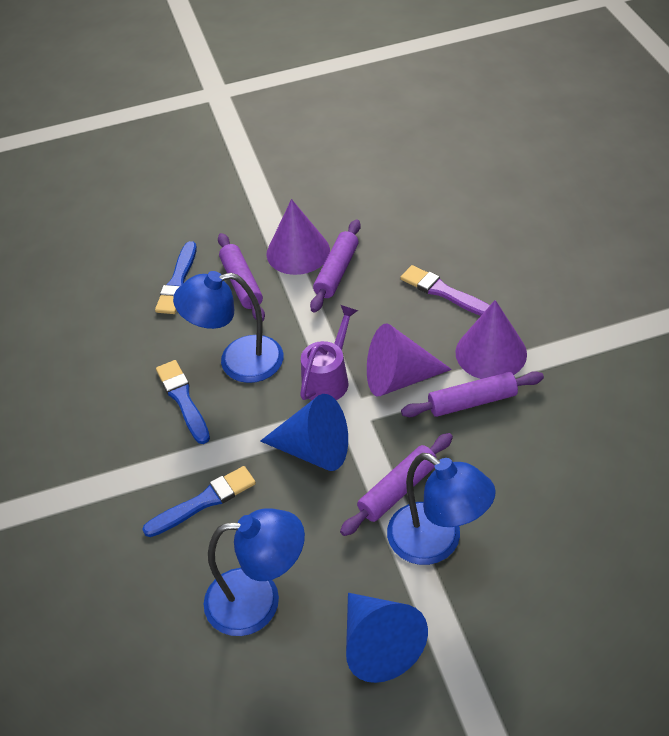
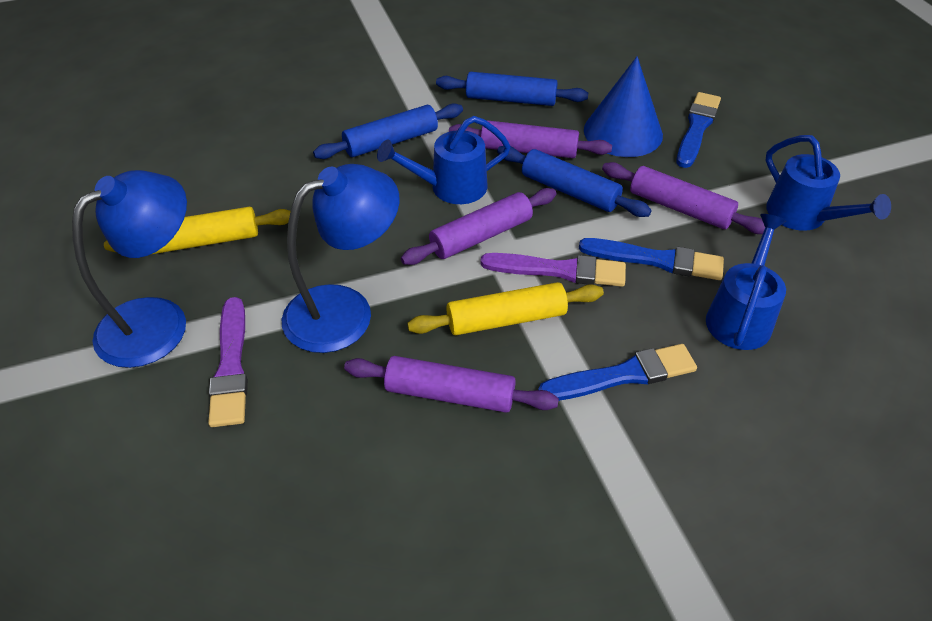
blue cone: [260,394,348,471] [346,593,428,683] = 2 -> [584,56,663,157] = 1
blue lamp: [173,271,283,383] [204,508,305,636] [387,453,496,565] = 3 -> [72,170,187,368] [282,164,399,353] = 2
blue rolling pin: none = 0 -> [313,103,463,159] [436,72,588,106] [497,146,652,217] = 3
blue watering can: none = 0 -> [377,116,511,204] [706,214,787,350] [765,135,891,231] = 3
purple brush: [400,265,490,316] = 1 -> [208,297,248,427] [480,253,626,287] = 2
purple cone: [266,199,330,275] [367,323,452,396] [455,300,527,379] = 3 -> none = 0
purple watering can: [300,305,358,400] = 1 -> none = 0
yellow rolling pin: none = 0 -> [104,207,291,254] [407,282,604,335] = 2

